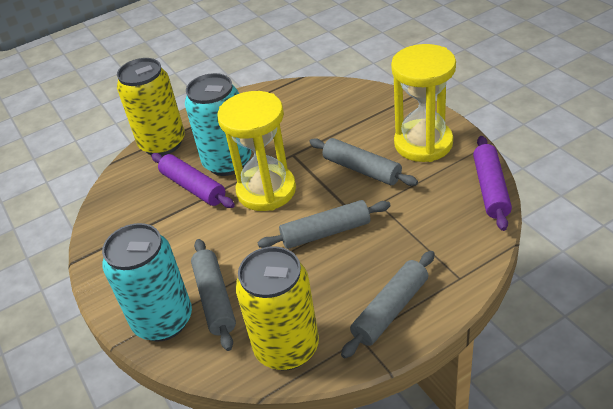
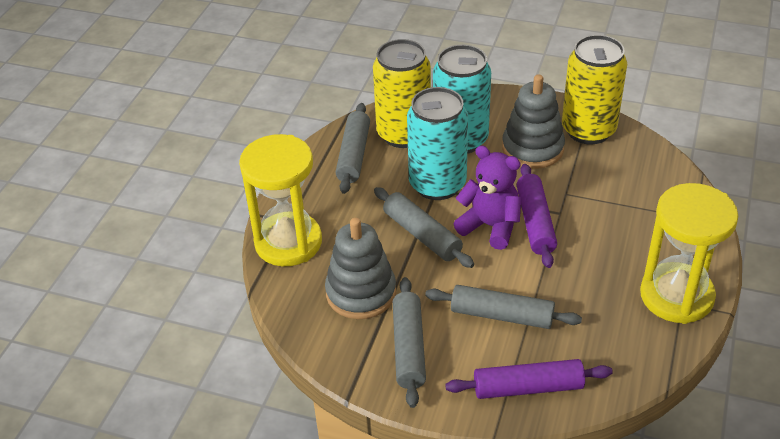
grey stacking toy: none = 0 -> [325,218,396,319] [502,74,565,169] = 2
purple teddy bear: none = 0 -> [453,145,521,250] = 1

